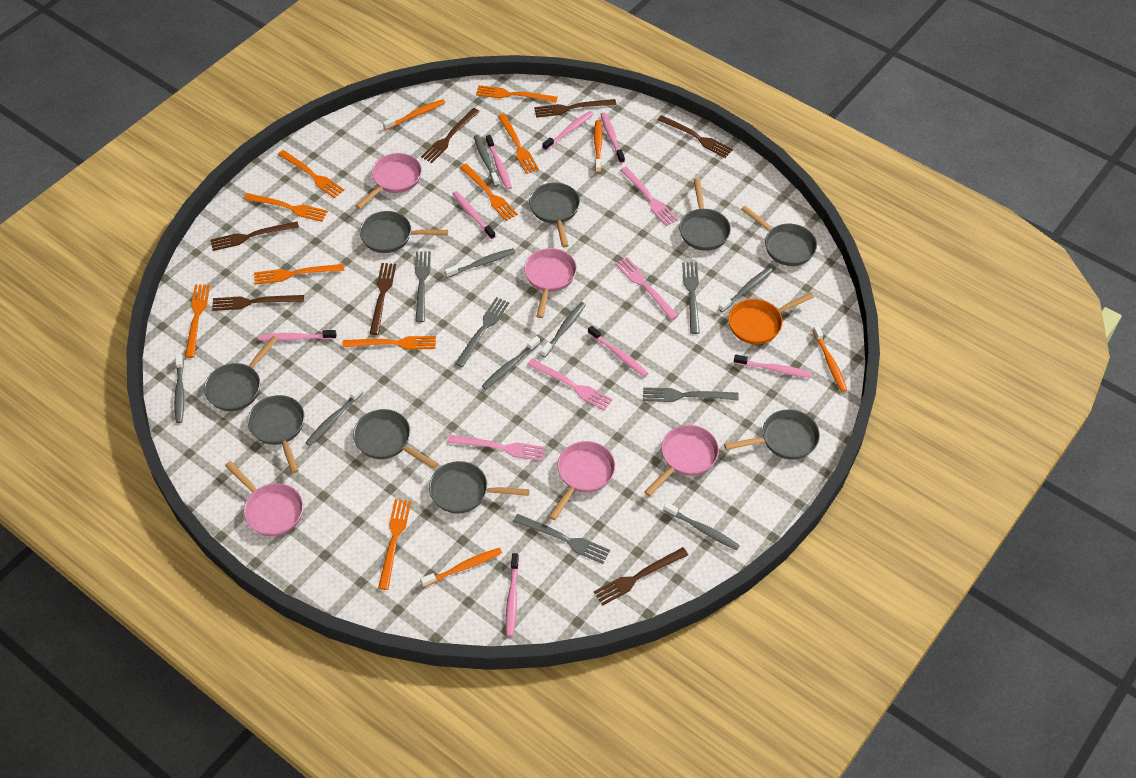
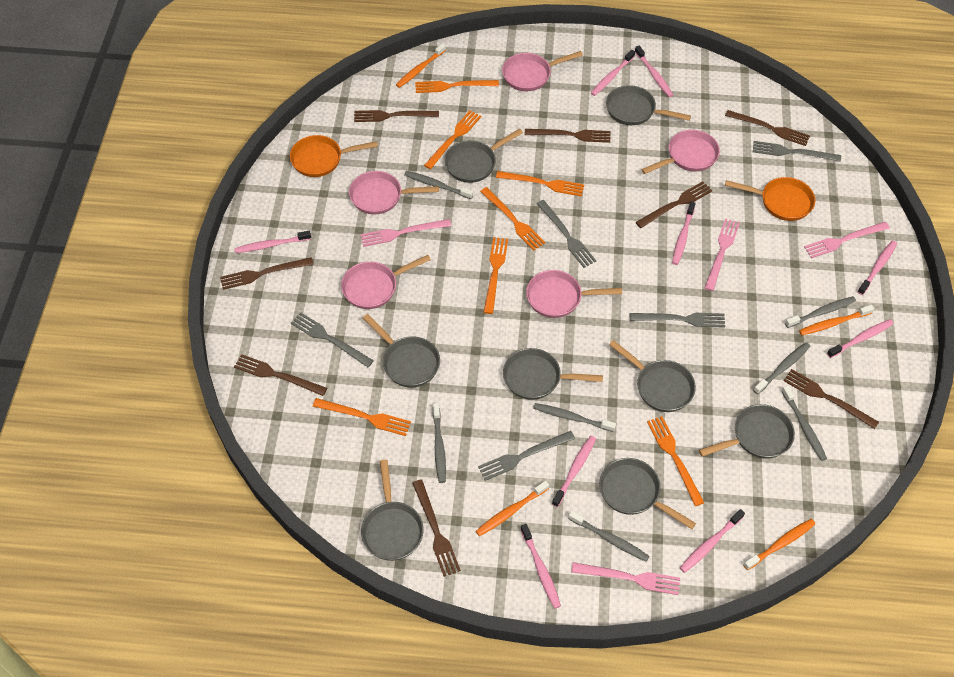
brown fork: [210,221,299,251] [212,295,304,311] [369,263,396,335] [421,108,480,163] [534,99,617,118] [594,547,688,605] [658,115,733,158] = 7 -> [220,257,314,290] [234,354,327,396] [354,110,439,122] [412,479,461,577] [525,129,610,143] [636,181,712,228] [725,110,810,146] [784,369,879,429] = 8
grey pan: [204,336,278,411] [248,395,305,473] [353,409,438,469] [360,211,448,253] [429,461,530,514] [529,182,580,247] [679,178,731,251] [724,409,820,459] [741,206,817,266] = 9 -> [361,460,424,561] [363,314,440,387] [444,129,523,183] [503,348,603,400] [599,458,696,529] [606,85,691,125] [609,340,696,412] [699,404,795,459] = 8
grey toothbrush: [174,354,184,423] [305,386,364,446] [445,248,515,278] [474,135,500,186] [482,336,540,390] [540,302,586,357] [663,502,740,550] [719,267,773,312] = 8 -> [404,171,473,199] [433,403,446,483] [533,403,616,432] [568,511,649,562] [753,342,810,394] [782,386,827,461] [785,296,856,328] = 7
orange fork: [185,284,210,358] [244,193,328,222] [254,264,344,285] [278,150,344,198] [342,336,436,350] [378,499,411,590] [460,164,518,221] [476,85,558,102] [498,114,539,174] = 9 -> [313,398,411,436] [415,80,499,93] [424,111,481,169] [480,187,545,250] [484,237,508,314] [496,171,584,197] [647,416,704,506] = 7
orange pan: [728,292,814,344] = 1 -> [290,135,378,177] [725,177,815,221] = 2
pink toothbrush: [258,330,336,341] [452,191,496,240] [486,135,512,190] [506,553,519,636] [542,111,594,151] [588,326,648,377] [601,112,625,163] [734,354,812,378] = 8 -> [235,231,311,253] [520,524,561,609] [552,436,596,507] [591,50,635,96] [635,46,673,97] [672,202,696,265] [680,509,745,573] [827,319,894,358] [858,240,897,295] = 9

